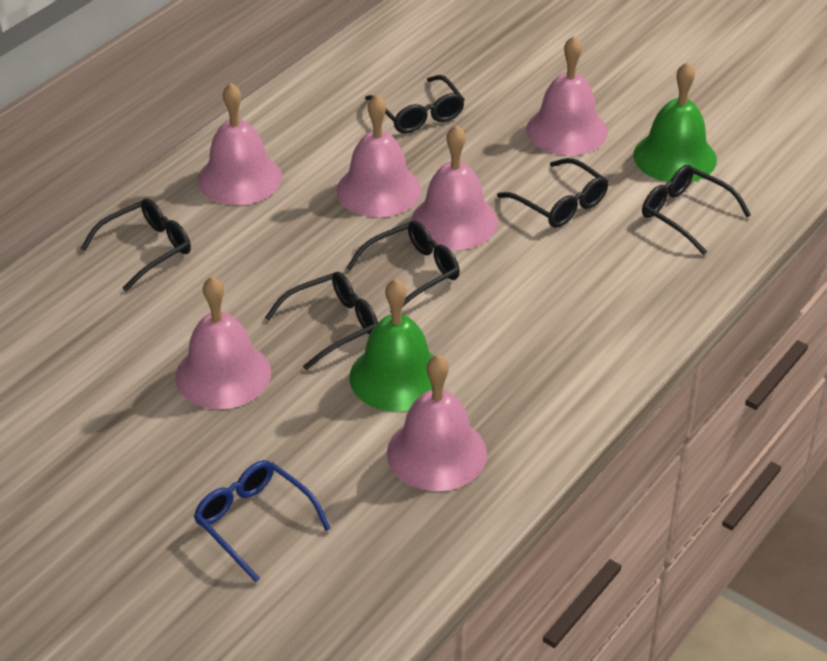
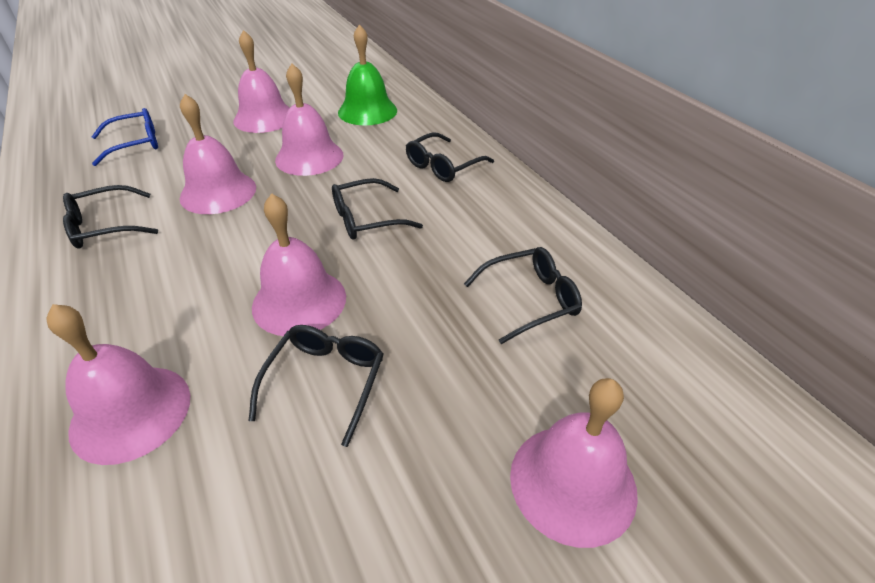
black glasses: [80,198,191,291] [265,272,378,370] [346,220,460,312] [365,75,465,134] [497,158,608,228] [642,165,751,255] = 6 -> [63,185,158,249] [249,325,384,447] [332,178,423,240] [406,132,494,182] [464,247,582,344] = 5
green bell: [349,278,445,412] [633,62,717,182] = 2 -> [338,24,397,125] = 1

